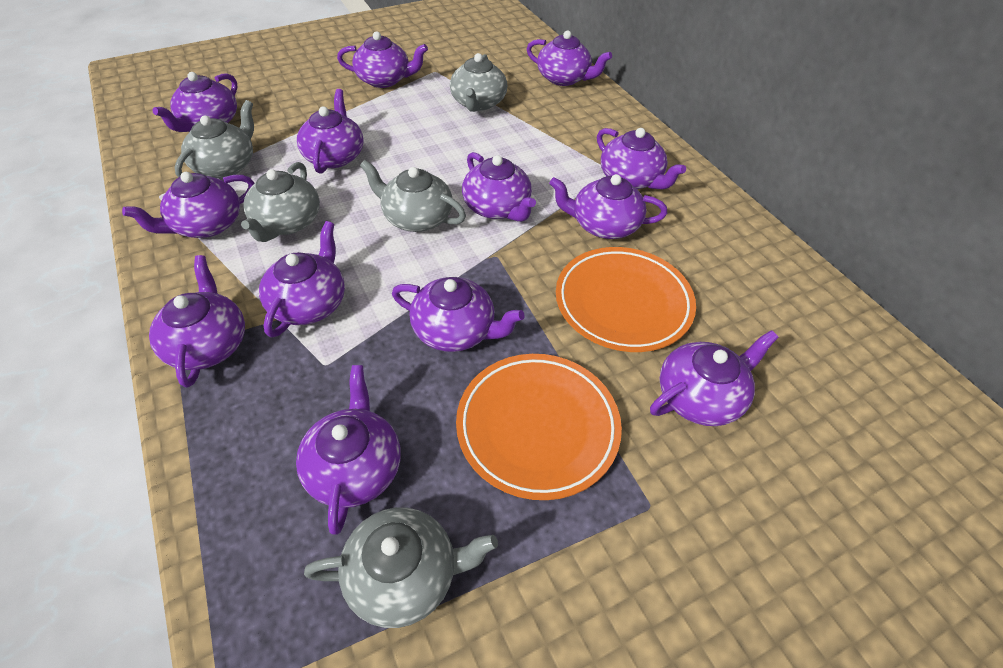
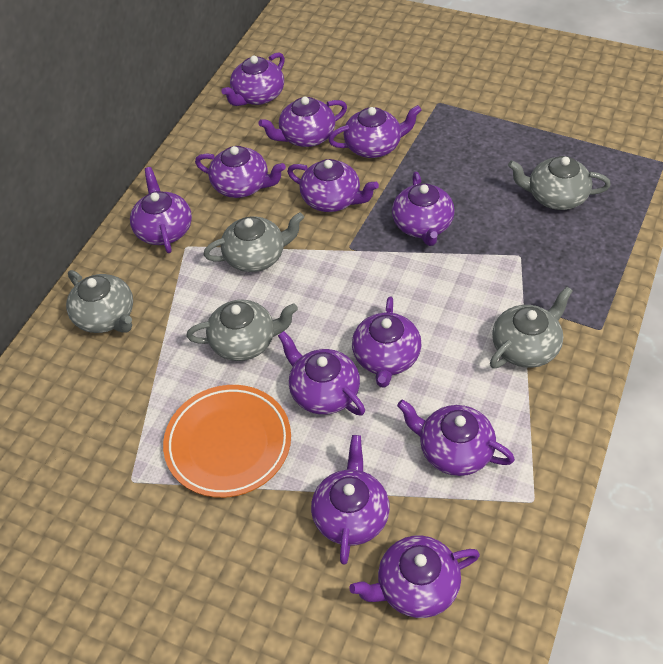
orange plate: [456,354,622,500] [556,247,696,352] = 2 -> [163,385,291,498] = 1
purple teapot: [122,172,254,238] [149,255,245,388] [153,72,237,132] [259,221,345,338] [296,365,401,535] [297,89,364,174] [337,31,428,88] [392,277,524,352] [462,152,536,222] [527,30,612,86] [549,174,667,239] [597,128,686,189] [650,330,779,426] = 13 -> [130,167,192,253] [195,146,286,198] [221,52,285,106] [259,96,347,147] [278,331,365,416] [287,159,379,212] [311,435,390,565] [328,105,422,158] [350,536,480,618] [352,297,422,388] [392,172,455,246] [397,400,515,476] = 12

